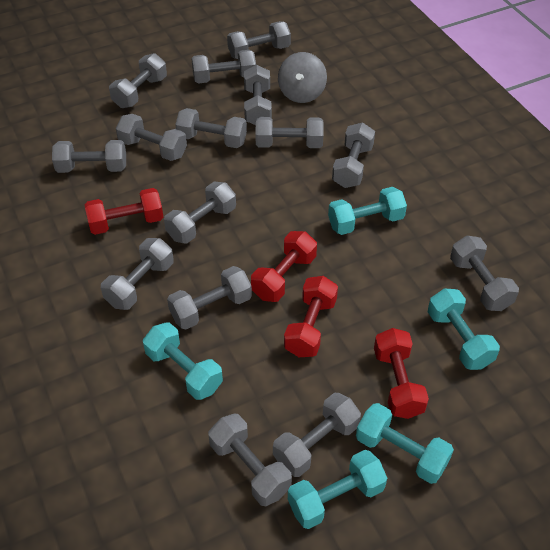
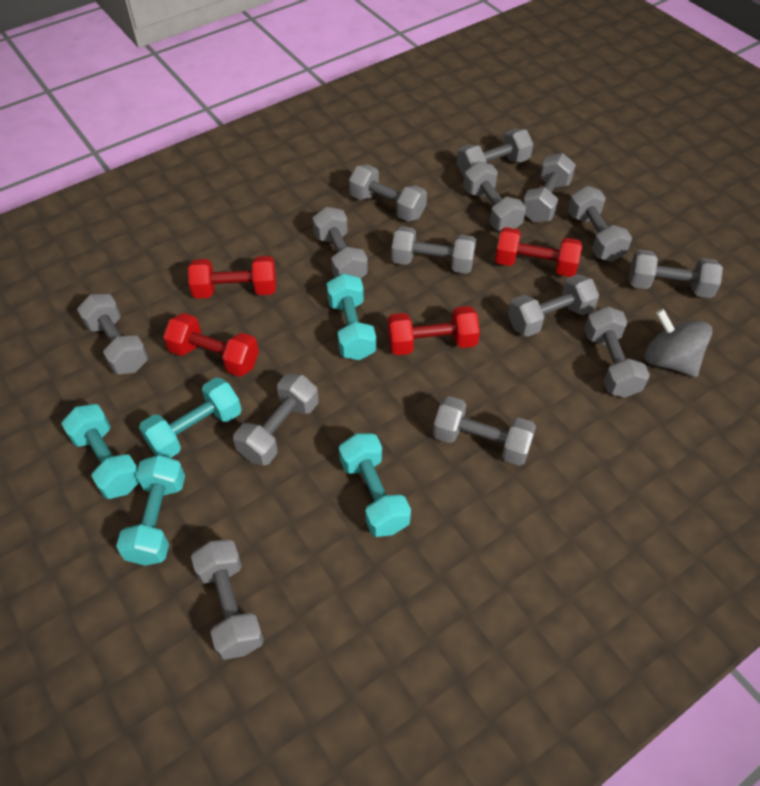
grey dumbbell: [52,140,126,173] [101,238,174,310] [109,53,167,108] [116,114,187,161] [164,182,236,244] [167,266,252,329] [175,108,247,148] [191,50,256,84] [208,414,292,506] [227,21,291,59] [244,65,272,125] [255,117,324,148] [273,393,361,477] [332,122,375,188] [450,235,519,311] = 15 -> [77,294,148,375] [191,539,264,660] [233,373,318,466] [312,207,368,278] [349,164,427,222] [391,226,476,274] [433,396,536,466] [457,128,533,177] [463,161,526,231] [508,274,599,337] [523,153,576,223] [568,186,632,262] [584,306,650,398] [629,249,723,298] = 14

